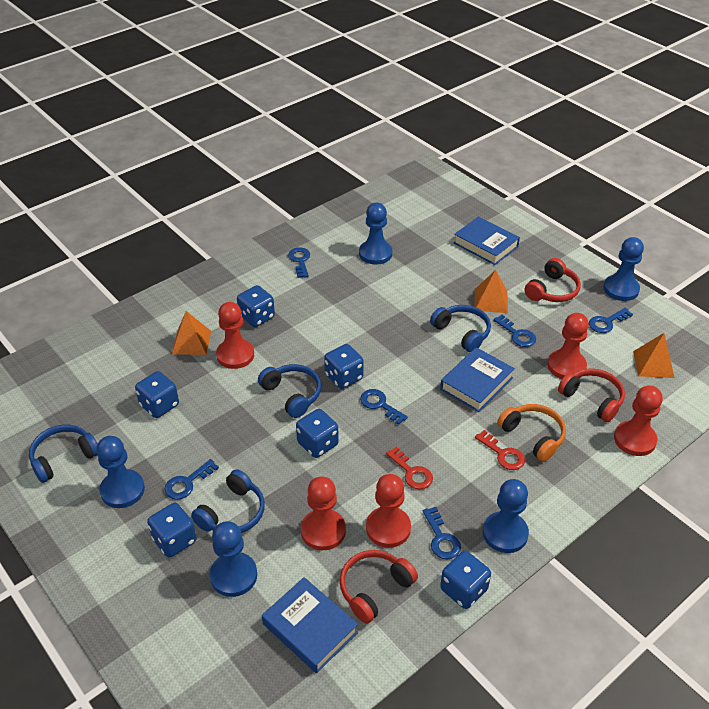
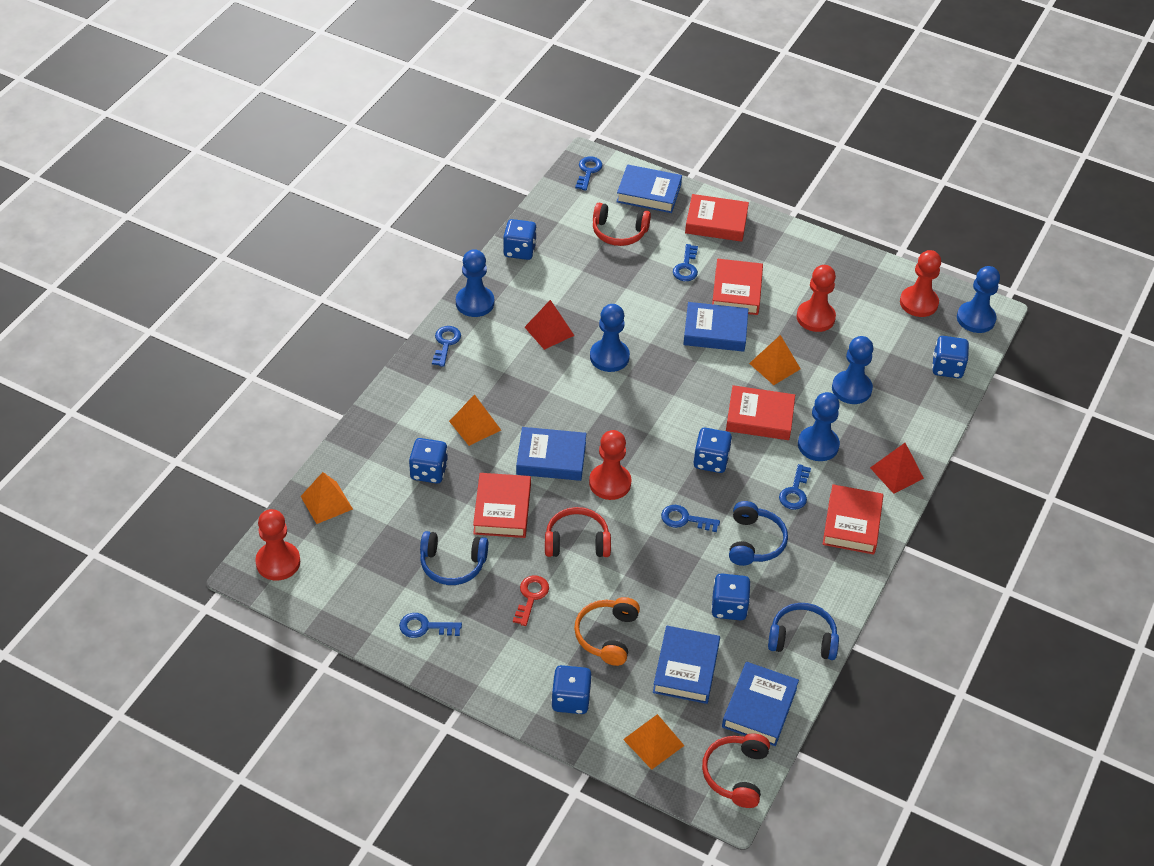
blue book: [262,577,358,673] [440,347,515,412] [454,216,520,265] = 3 -> [516,427,587,481] [616,164,682,213] [653,626,720,704] [683,302,748,352] [722,662,799,746] = 5
blue headphones: [29,424,98,483] [191,469,265,533] [258,364,321,418] [430,305,491,352] = 4 -> [420,531,488,585] [729,501,788,566] [768,603,839,660] = 3
orange pyramid: [172,311,211,355] [475,270,508,313] [633,333,675,378] = 3 -> [300,472,353,524] [449,394,501,446] [623,714,685,770] [749,335,801,385] = 4
red book: none = 0 -> [473,473,531,538] [685,194,749,242] [712,259,763,315] [726,385,795,440] [823,484,884,555] = 5
red key: [386,446,433,489] [475,430,525,470] = 2 -> [513,575,549,626] = 1
red pawn: [216,302,254,369] [301,476,346,550] [366,474,411,548] [547,313,589,379] [614,385,663,456] = 5 -> [255,509,300,581] [589,430,632,500] [797,265,836,332] [900,250,941,317] = 4
red pyramid: none = 0 -> [525,300,575,350] [870,443,924,494] = 2

